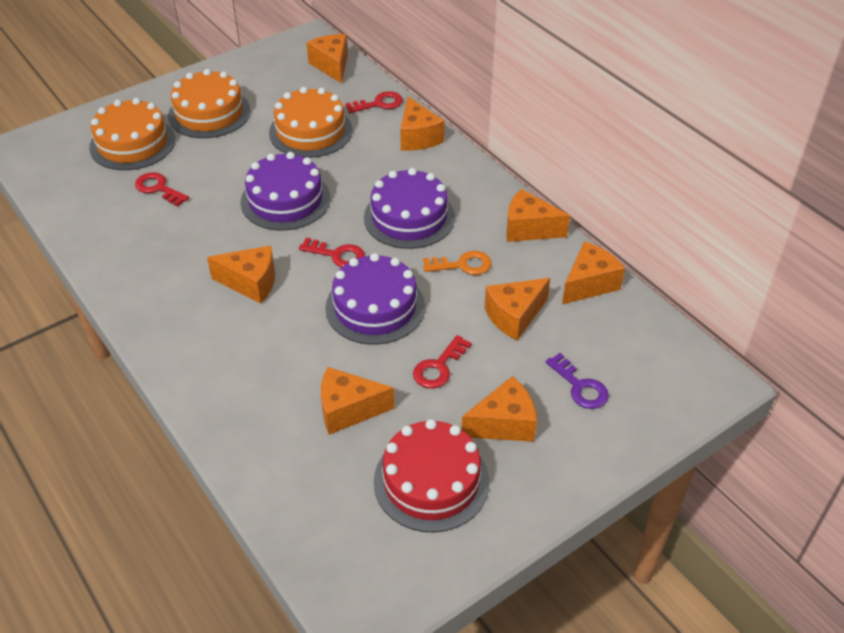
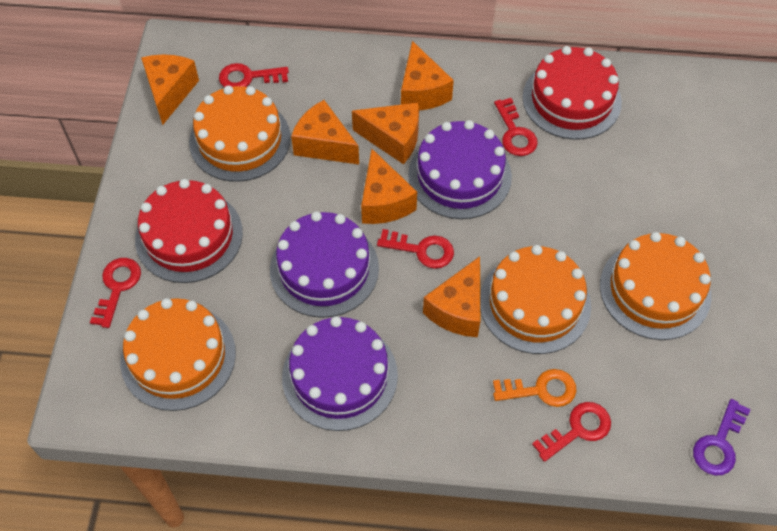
orange cake: [89,98,175,170] [168,69,250,138] [269,87,353,158] = 3 -> [121,298,236,411] [189,85,291,182] [480,245,591,354] [600,232,711,340] = 4
orange cheese: [207,245,275,304] [306,34,348,84] [321,367,394,435] [400,96,444,151] [461,376,537,442] [484,278,550,341] [506,189,570,242] [562,241,625,304] = 8 -> [141,54,199,125] [291,100,359,164] [352,103,419,164] [361,149,417,224] [401,41,454,110] [423,256,480,337] = 6
red cake: [374,419,489,533] = 1 -> [135,179,243,283] [523,46,622,140] = 2
red key: [135,172,189,207] [299,238,365,268] [345,91,403,113] [413,335,472,389] = 4 -> [90,258,141,328] [219,63,289,87] [377,229,454,269] [494,98,538,156] [532,402,611,462] = 5

